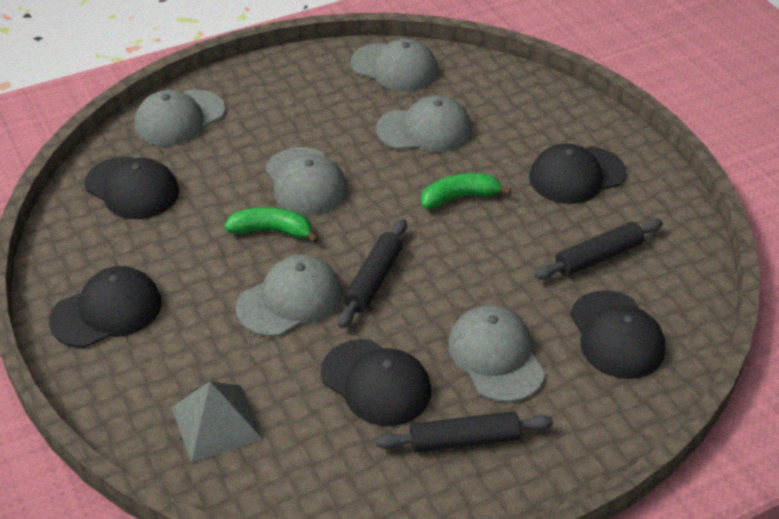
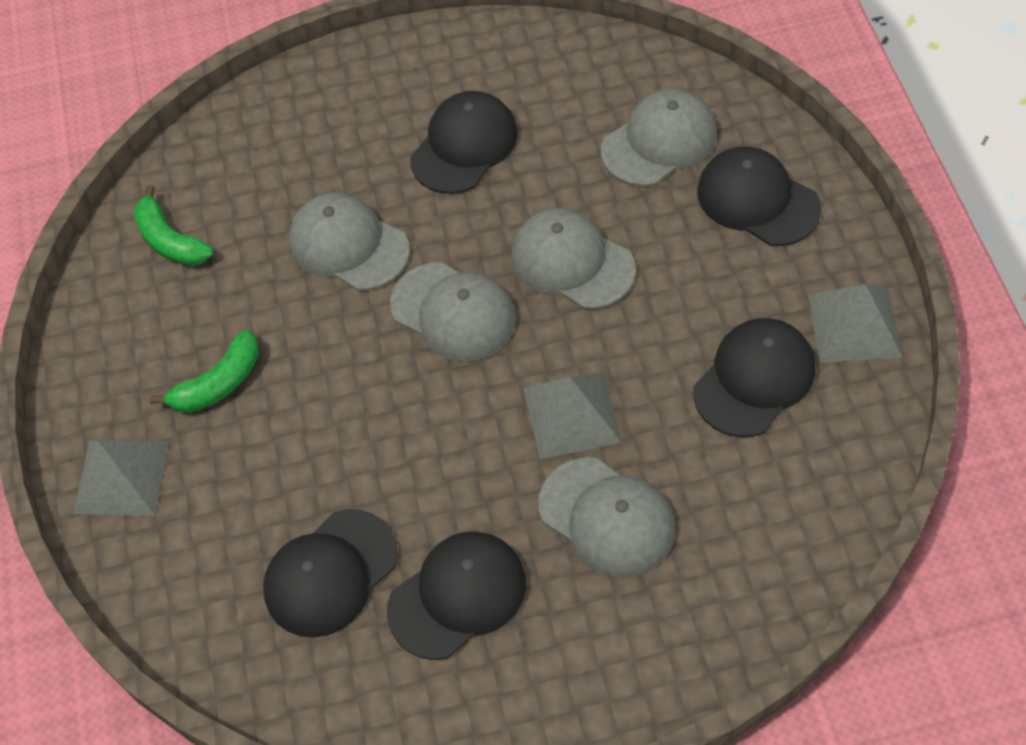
black rolling pin: [338,219,407,328] [376,411,553,453] [534,219,663,280] = 3 -> none = 0
grey cap: [134,89,225,146] [236,255,342,337] [265,147,348,215] [351,39,438,91] [376,96,472,152] [448,305,545,402] = 6 -> [289,192,410,291] [390,262,516,362] [512,208,636,309] [539,458,675,577] [601,89,717,186] = 5
grey pyramid: [172,381,263,463] = 1 -> [73,440,169,516] [523,372,622,459] [808,284,903,363] = 3

